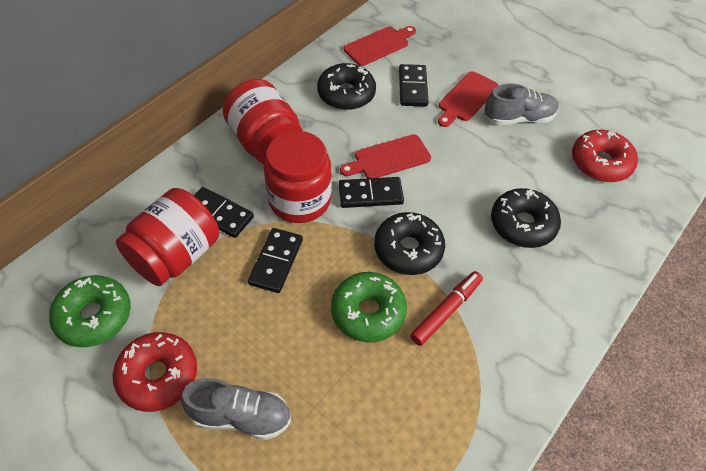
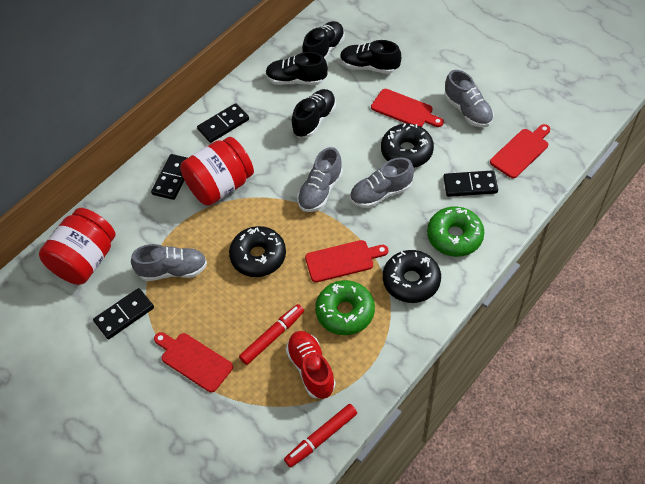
black shoe: none = 0 -> [266,52,328,85] [292,89,336,137] [302,21,345,60] [340,40,401,74] = 4
grey shoe: [181,378,291,440] [484,83,558,125] = 2 -> [131,244,207,281] [297,147,343,212] [350,157,414,208] [445,70,494,127] = 4
red cutting board: [340,134,431,178] [343,26,416,66] [438,71,499,127] = 3 -> [154,332,233,393] [305,240,389,282] [371,89,444,127] [490,124,550,179] = 4
red donut: [113,332,197,412] [572,130,638,182] = 2 -> none = 0
red jar: [116,188,219,286] [223,79,303,164] [264,131,332,223] = 3 -> [39,208,115,285] [180,137,254,206] = 2
red marker: [410,271,483,346] = 1 -> [239,304,304,365] [284,404,357,468] = 2
red shoe: none = 0 -> [286,331,336,399] = 1

